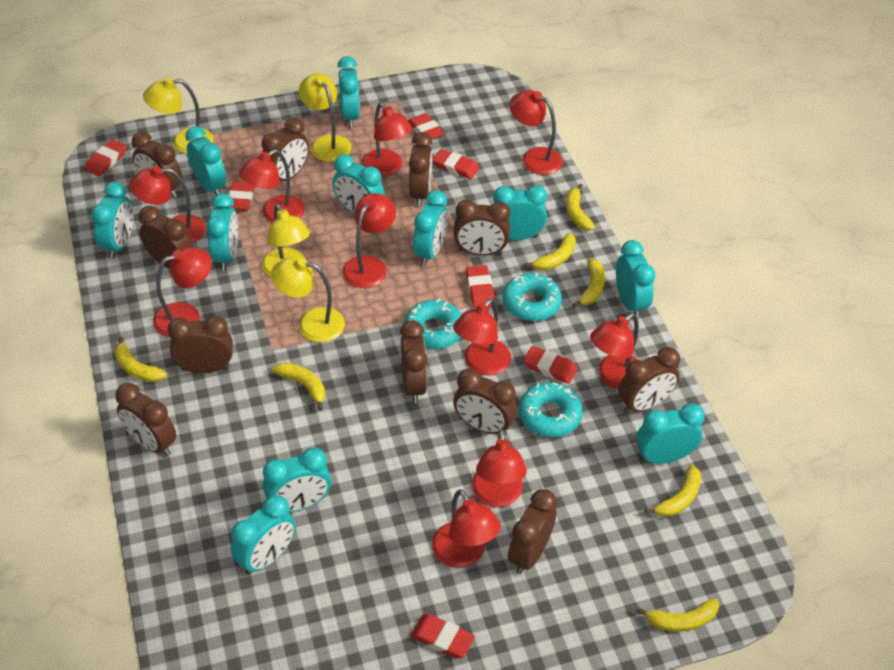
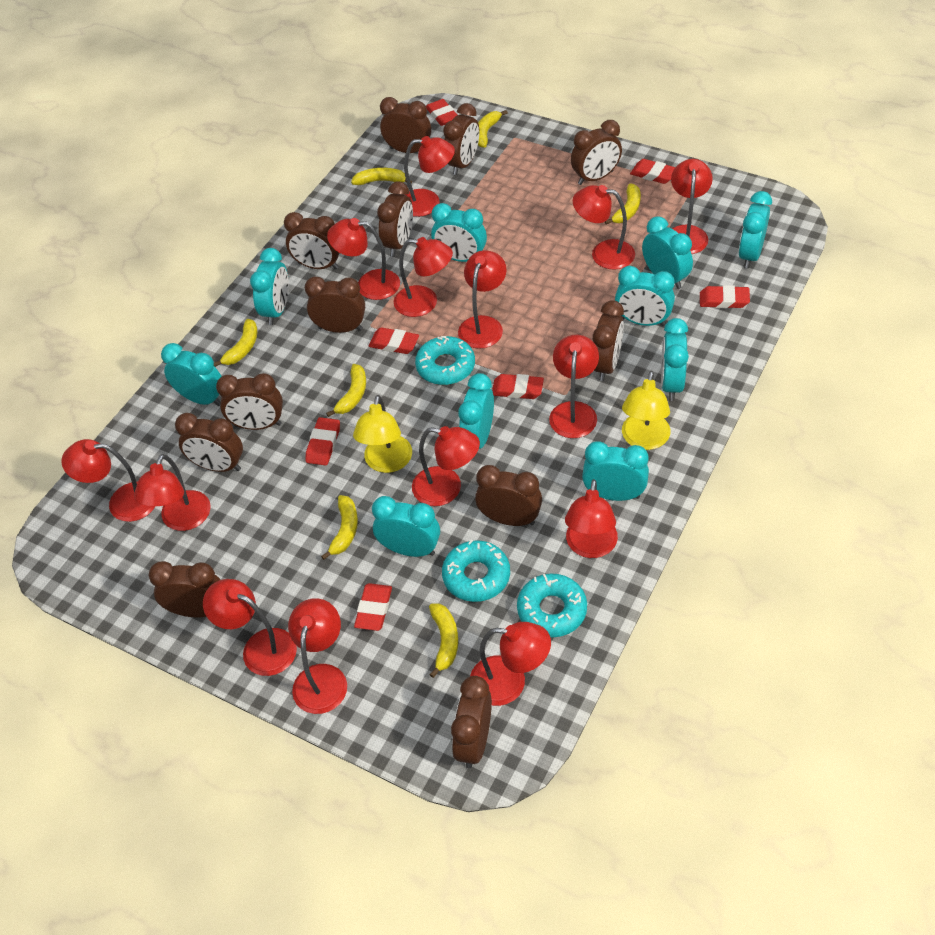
brown clock: [115,383,176,456] [132,132,182,198] [139,206,193,269] [167,316,233,373] [261,118,309,181] [400,320,427,403] [409,132,433,207] [453,199,510,256] [453,368,517,435] [508,489,557,574] [618,347,680,414] = 11 -> [149,561,221,617] [175,413,243,472] [216,373,283,430] [284,212,340,269] [305,276,365,333] [377,182,413,257] [380,97,431,153] [443,103,479,175] [451,676,492,768] [475,465,542,526] [571,120,622,185] [593,300,624,381] = 12
red lamp: [129,166,206,243] [153,247,212,337] [239,149,305,223] [342,193,396,288] [362,103,413,177] [432,489,501,568] [453,298,511,376] [472,429,527,507] [509,90,563,175] [590,313,639,390] = 10 -> [61,439,155,522] [134,454,211,531] [203,579,297,676] [288,598,347,714] [327,218,400,300] [394,237,453,317] [404,136,455,217] [412,426,480,506] [458,250,507,349] [470,622,551,706] [549,335,599,438] [565,479,618,558] [573,185,635,270] [671,159,713,254] = 14
turquoise clock: [91,182,133,259] [185,126,226,195] [206,193,238,271] [231,495,296,575] [263,447,331,512] [332,154,385,214] [337,56,360,128] [413,190,448,266] [493,185,547,240] [616,240,656,318] [636,403,705,464] = 11 -> [161,343,222,406] [250,248,289,325] [372,496,440,557] [431,203,487,262] [458,373,494,449] [582,441,649,501] [615,266,675,326] [642,216,693,289] [661,318,689,401] [739,191,772,269] = 10
yellow lamp: [143,78,214,154] [262,204,310,277] [271,257,345,342] [299,73,352,162] = 4 -> [353,395,412,473] [622,371,670,450] = 2

